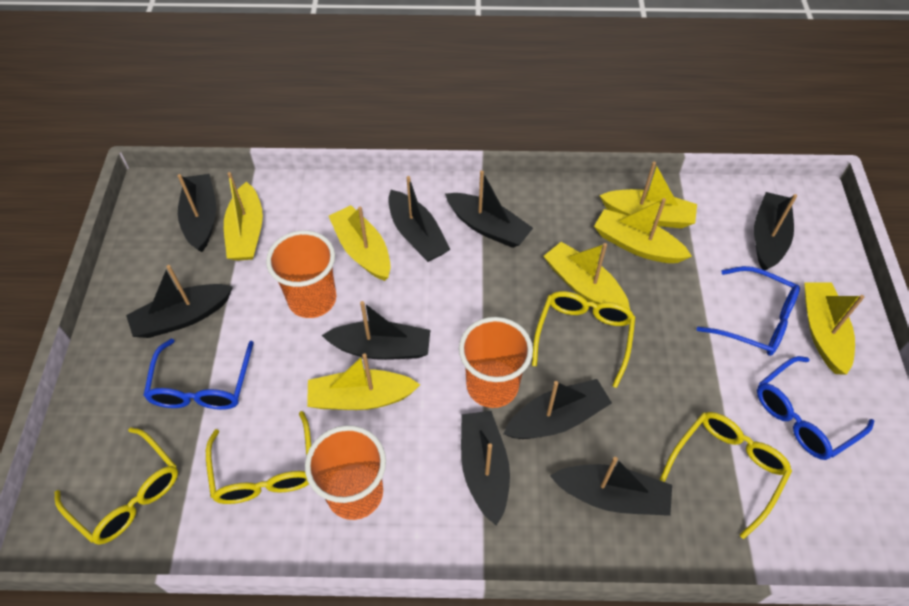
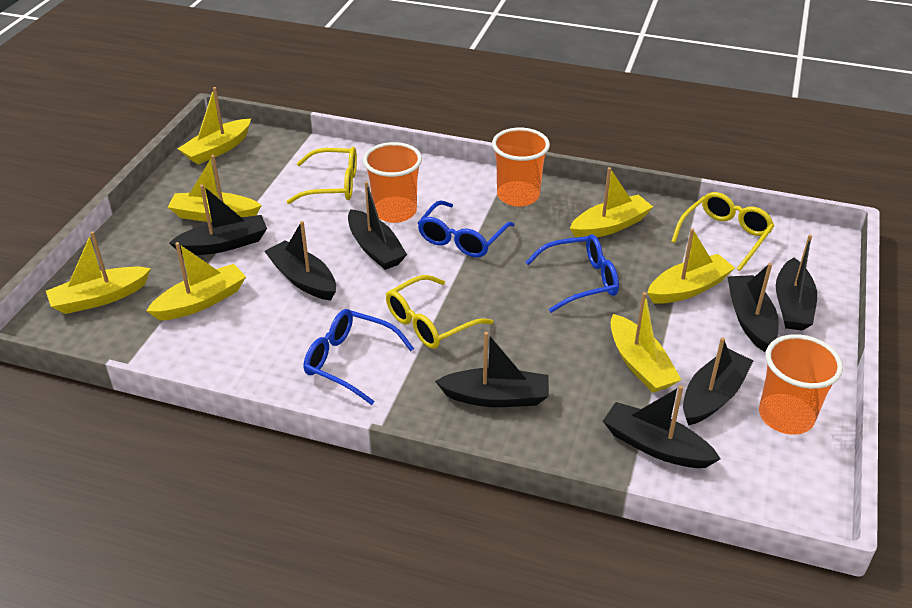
black boat: [126,265,233,338] [178,174,216,252] [322,301,430,360] [388,176,451,262] [445,170,533,248] [461,411,510,526] [503,379,612,439] [550,457,672,516] [754,192,797,271] = 9 -> [169,184,267,255] [264,221,336,301] [348,181,407,270] [435,332,549,407] [603,385,720,468] [683,337,753,425] [727,263,779,352] [776,235,817,331] = 8
yellow glasses: [55,427,178,545] [206,411,311,504] [532,291,636,388] [659,412,792,539] = 4 -> [286,147,357,204] [386,275,493,349] [671,192,774,271] = 3

